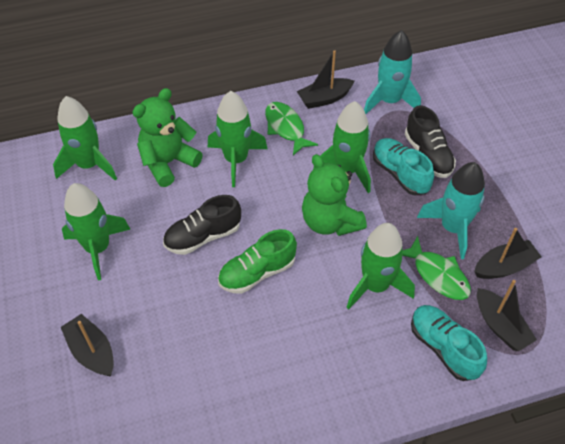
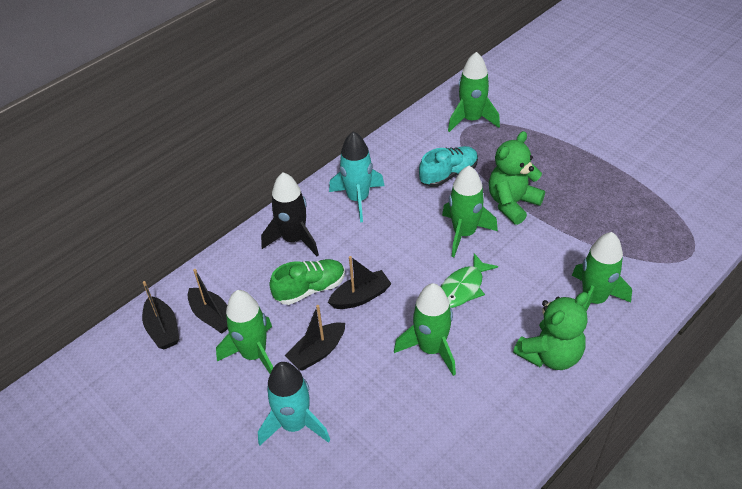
black rocket: none = 0 -> [261,172,319,256] = 1
black shoe: [163,195,241,255] [405,105,456,178] = 2 -> none = 0
green fish: [265,102,318,155] [402,236,471,300] = 2 -> [441,253,498,308] = 1
turquoise shoe: [373,138,434,195] [411,305,487,381] = 2 -> [419,146,478,187] = 1

